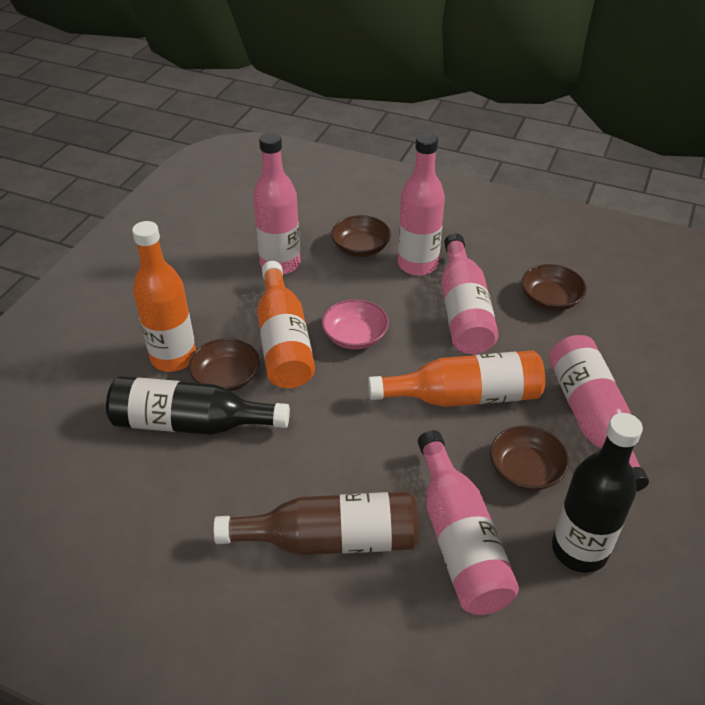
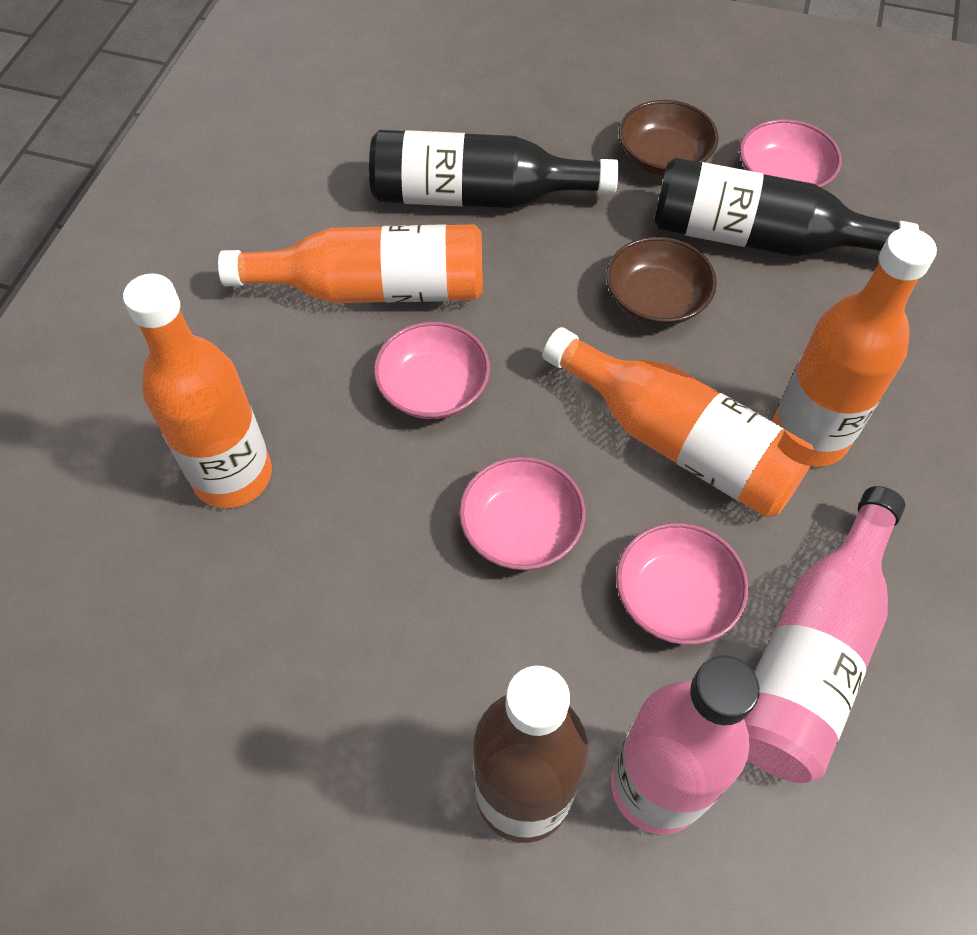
brown bowl: [189,338,260,391] [331,215,391,257] [490,426,569,491] [521,264,587,311] = 4 -> [606,237,717,325] [619,100,719,176] = 2
orange bottle: [132,221,196,372] [257,261,315,388] [368,351,545,407] = 3 -> [123,273,272,508] [218,224,483,303] [543,327,815,518] [772,228,937,467] = 4
pink bottle: [253,132,301,275] [398,133,445,276] [418,430,519,615] [441,233,499,354] [549,335,649,492] = 5 -> [611,655,760,835] [744,486,905,783] = 2
pink bowl: [322,299,389,349] = 1 -> [374,322,490,419] [459,457,586,570] [616,523,749,645] [740,119,842,188] = 4

